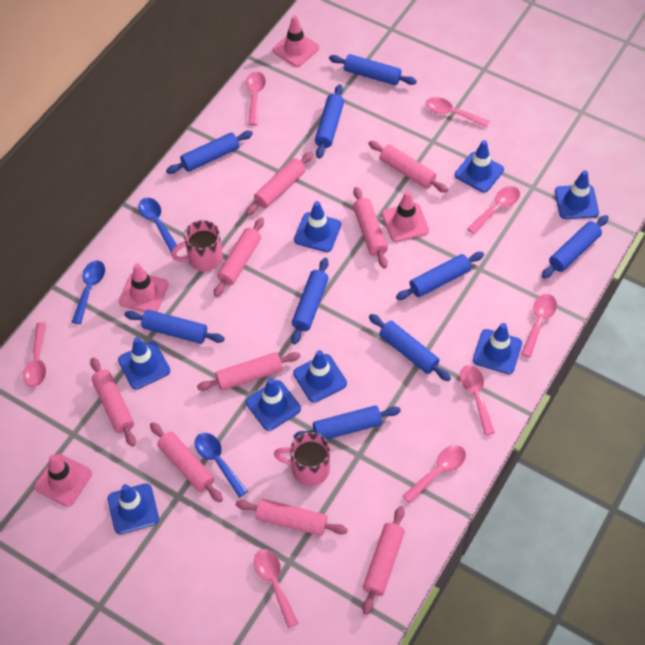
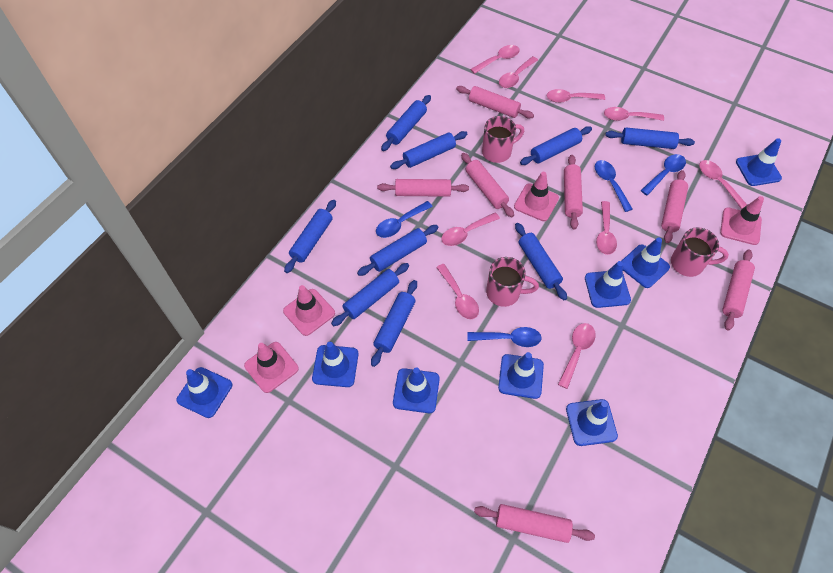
blue spoon: [72,261,105,324] [138,198,177,252] [195,433,248,498] = 3 -> [376,201,433,238] [467,327,542,347] [595,160,633,212] [640,154,686,195] = 4
pink mug: [171,220,223,271] [274,432,330,486] = 2 -> [482,116,524,163] [486,257,539,307] [671,227,729,277] = 3
pink rolling pin: [90,357,136,447] [150,422,223,502] [197,352,300,391] [214,217,264,297] [236,499,348,536] [246,152,313,215] [353,187,388,269] [362,506,405,615] [368,141,448,193] = 9 -> [377,179,469,197] [456,86,534,118] [461,153,514,218] [474,504,595,543] [564,155,583,230] [661,170,688,243] [722,250,755,331] = 7
pink spoon: [23,322,47,387] [246,71,266,125] [254,549,299,628] [403,445,466,503] [426,97,490,128] [460,365,495,435] [467,186,520,234] [521,294,557,357] = 8 -> [436,264,479,319] [441,212,500,246] [470,45,519,74] [499,56,538,88] [547,89,605,103] [558,323,596,389] [596,201,617,255] [604,107,664,121] [699,160,747,209] = 9

